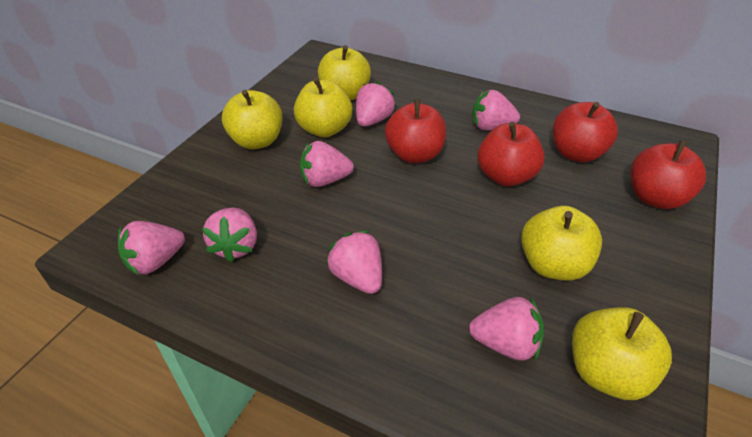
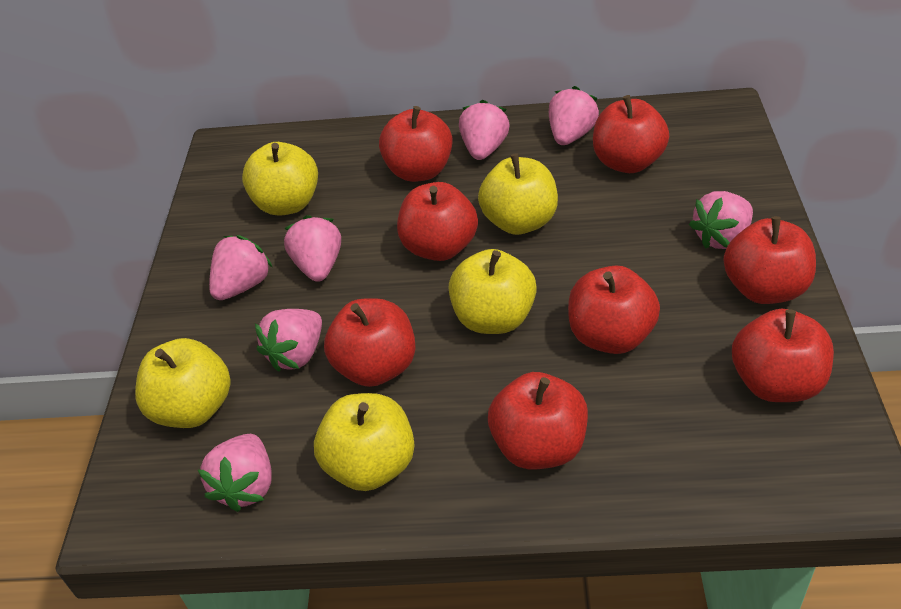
red apple: [385,99,446,163] [477,122,545,187] [553,102,618,163] [631,140,706,209] = 4 -> [324,298,416,387] [379,106,453,182] [397,182,478,261] [488,372,588,469] [568,265,660,354] [593,95,669,173] [723,216,816,304] [732,308,834,402] = 8

